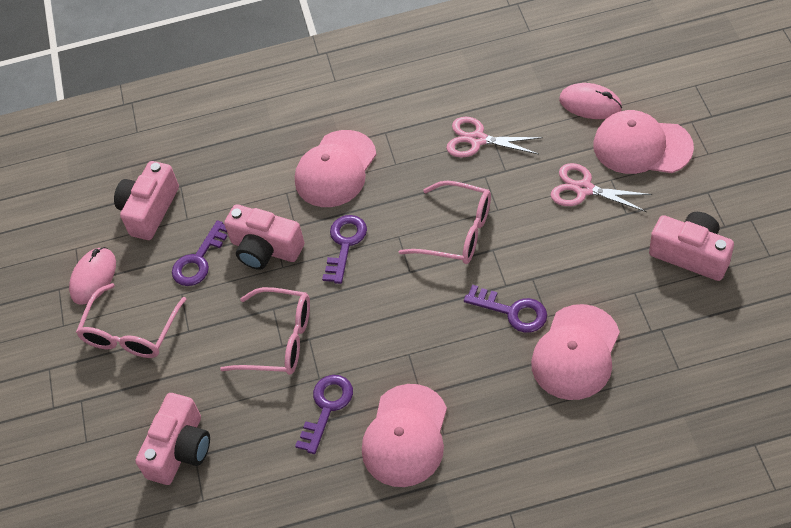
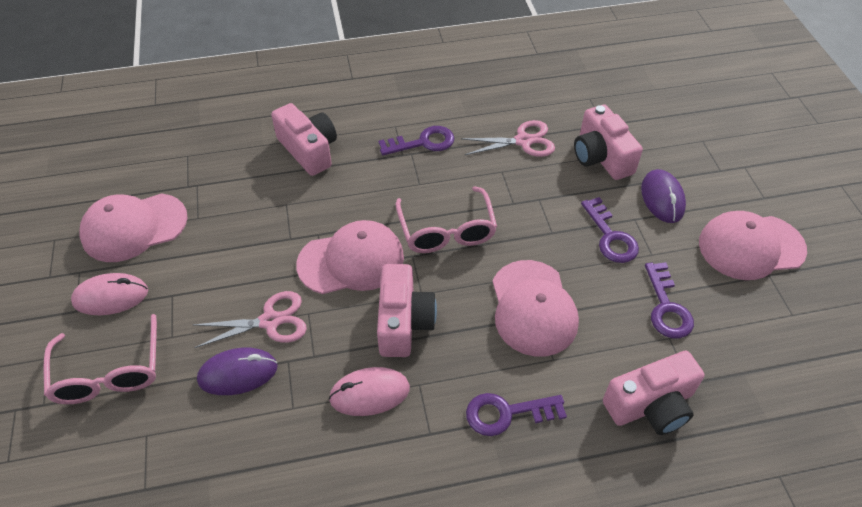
pink glasses: [76,283,186,358] [220,287,310,375] [399,181,491,264] = 3 -> [44,314,157,404] [395,187,497,253] = 2
purple mouse: none = 0 -> [197,348,278,395] [641,169,686,223] = 2

